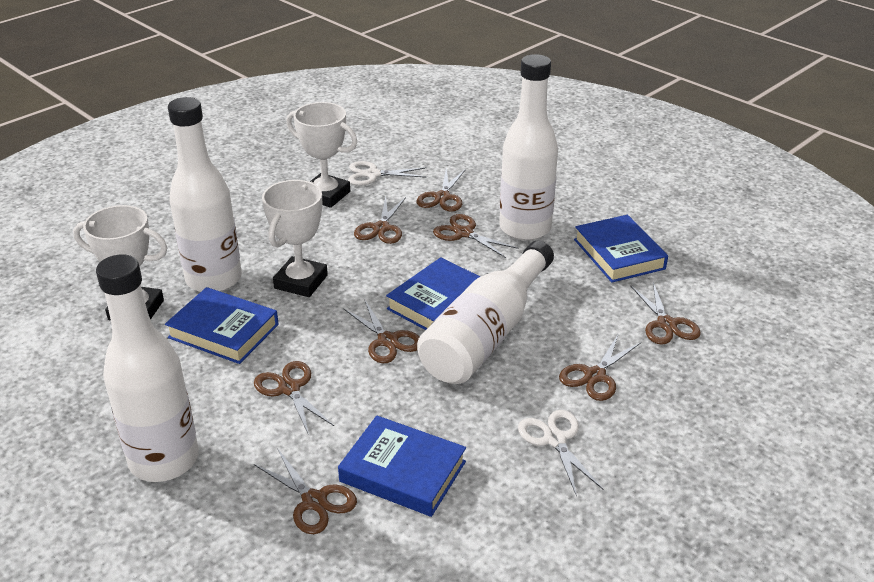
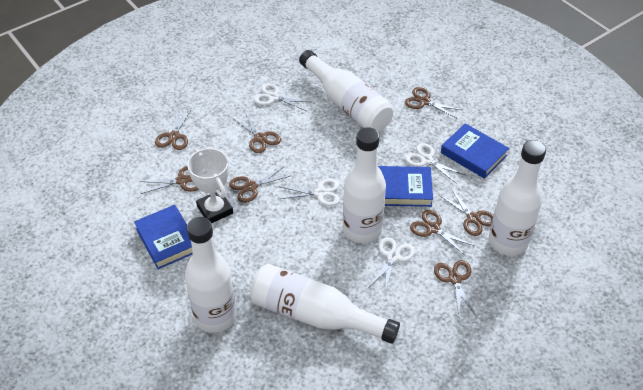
blue book: [165,287,279,364] [338,416,466,517] [386,257,480,330] [574,215,668,283] = 4 -> [134,205,193,269] [378,166,433,207] [441,123,509,179] = 3
white bottle: [96,254,199,482] [168,97,242,292] [417,241,554,384] [499,54,558,241] = 4 -> [185,217,237,333] [250,264,400,344] [299,50,394,132] [343,127,386,243] [489,140,546,256] = 5
white scissors: [348,161,427,186] [518,410,604,497] = 2 -> [254,83,310,111] [278,179,340,206] [369,237,415,292] [405,143,465,183] = 4
white trophy: [73,205,167,320] [262,180,328,297] [286,102,357,208] = 3 -> [187,148,233,223] = 1

